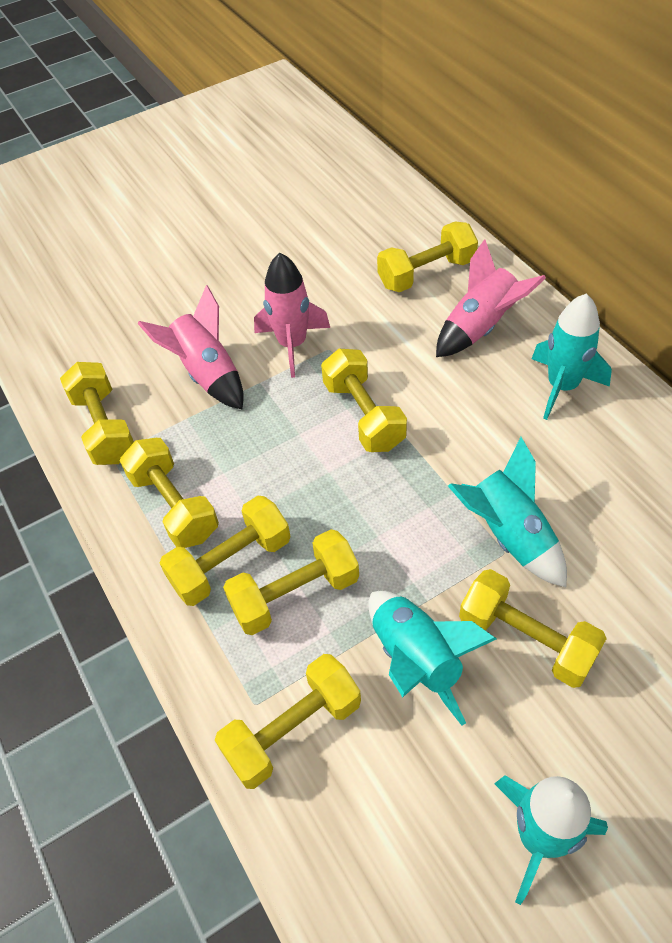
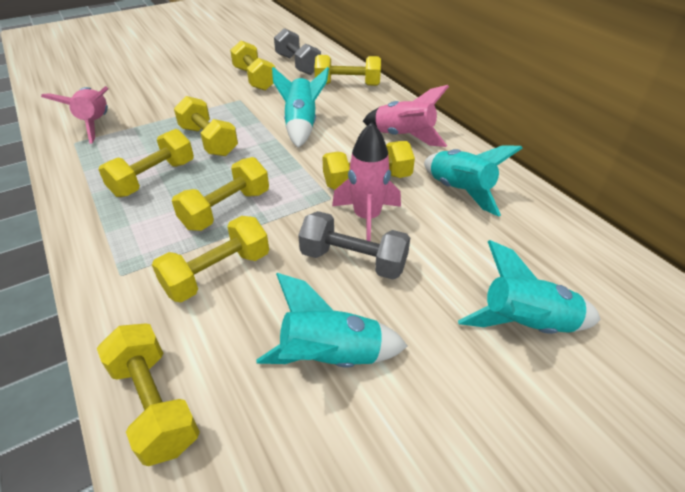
grey dumbbell: none = 0 -> [274,28,321,75] [298,211,410,280] = 2

